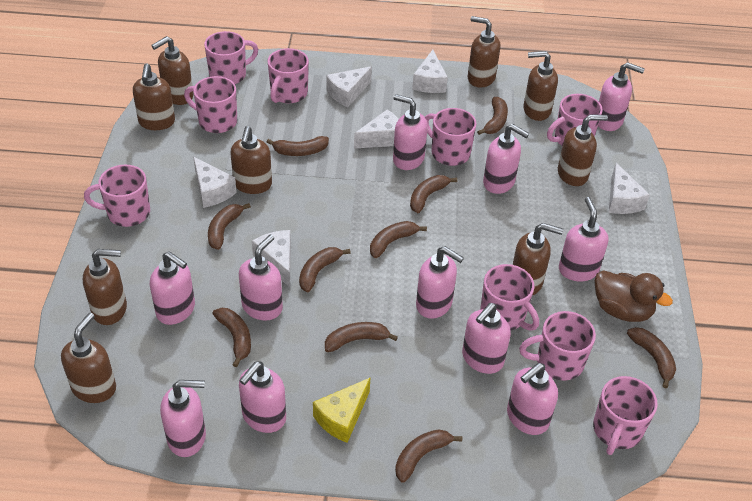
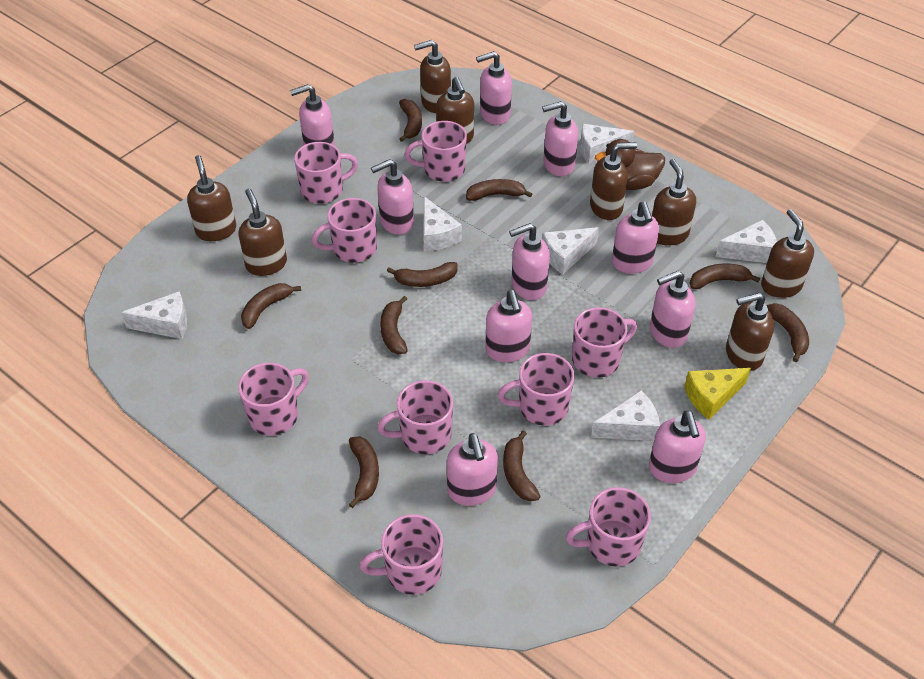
brown banana: [208,203,251,250] [212,308,251,367] [267,136,329,156] [299,247,351,292] [325,322,398,352] [370,221,427,258] [395,429,462,483] [410,175,458,213] [477,97,508,135] [627,327,676,388] = 10 -> [241,283,301,329] [349,436,379,508] [380,296,408,354] [387,262,458,287] [399,99,422,142] [466,179,532,201] [503,431,541,501] [690,264,760,289] [766,303,809,362] = 9
brown soap dispenser: [61,313,116,403] [83,249,127,325] [133,63,175,130] [151,36,193,105] [230,126,272,194] [468,16,500,88] [513,223,564,296] [523,51,558,121] [558,114,608,186] = 9 -> [187,155,236,241] [238,189,287,276] [414,40,451,113] [436,77,474,144] [590,142,637,220] [652,159,696,246] [726,293,774,371] [761,209,814,298] = 8
pink soap dispenser: [150,252,195,325] [160,380,206,457] [239,234,283,320] [239,361,286,433] [393,94,428,170] [416,246,464,319] [462,303,511,374] [483,124,529,194] [507,363,558,435] [559,197,609,281] [598,62,645,131] = 11 -> [290,84,335,146] [371,159,414,235] [447,433,498,506] [476,51,512,125] [485,290,532,362] [509,223,550,300] [542,101,578,176] [612,202,659,274] [649,411,706,483] [650,271,695,348] = 10

